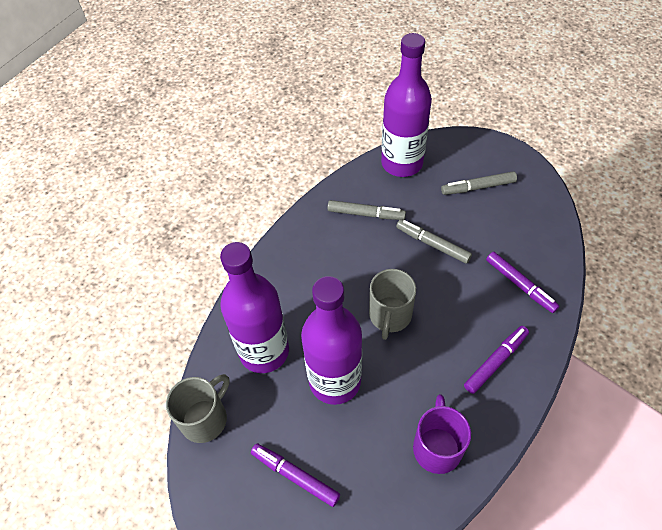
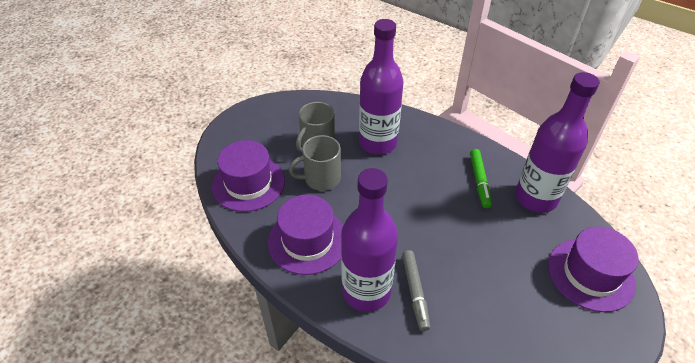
green marker: none = 0 -> [470,149,492,208] = 1
grey marker: [327,200,406,220] [396,219,472,264] [441,171,517,195] = 3 -> [402,250,430,331] = 1
purple hat: none = 0 -> [212,140,285,212] [268,194,343,275] [548,226,638,312] = 3
purple marker: [251,443,340,507] [464,326,529,394] [486,252,559,313] = 3 -> none = 0
purple mug: [413,394,471,474] = 1 -> none = 0

